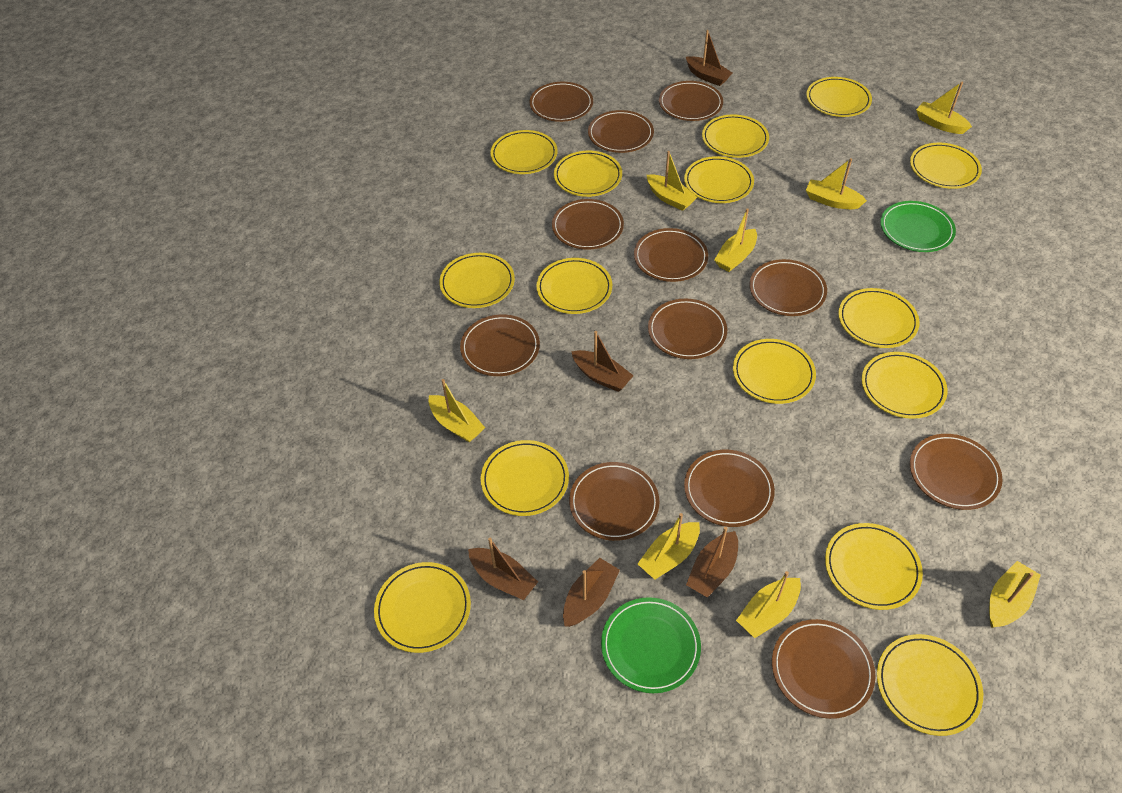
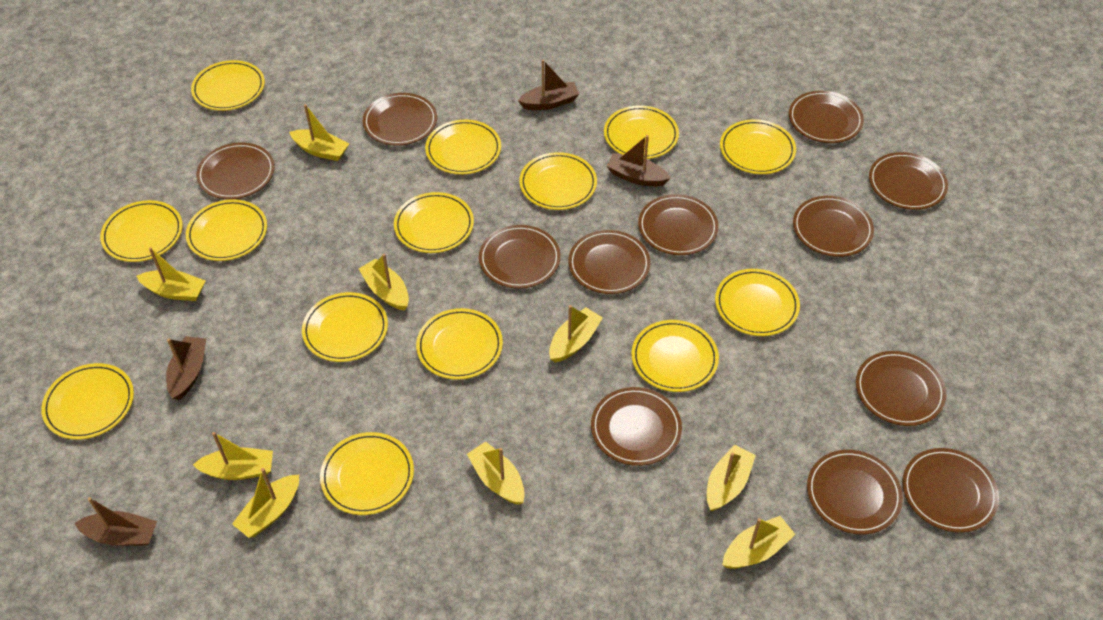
brown boat: [468,538,538,600] [563,558,620,627] [571,331,634,392] [686,30,732,86] [686,527,738,598] = 5 -> [75,497,157,546] [166,336,206,400] [518,59,579,110] [606,135,671,187] = 4
green plate: [601,597,701,693] [880,201,956,252] = 2 -> none = 0
yellow boat: [429,379,485,442] [638,513,700,579] [647,151,697,211] [714,208,757,272] [736,571,801,638] [806,158,867,209] [916,82,972,134] [989,561,1041,628] = 8 -> [137,247,205,301] [193,432,273,480] [232,468,299,538] [289,104,350,161] [359,254,409,311] [467,442,525,505] [549,305,603,363] [707,445,756,511] [722,516,796,569] = 9
yellow plate: [374,562,471,653] [439,253,515,308] [481,440,569,516] [491,130,558,174] [537,258,612,314] [554,151,622,197] [684,156,754,203] [702,114,769,158] [733,339,816,404] [806,77,872,117] [825,523,923,610] [838,288,919,348] [862,352,948,419] [877,634,983,736] [910,143,982,189] = 15 -> [41,363,134,440] [100,200,183,262] [186,199,267,261] [191,60,265,111] [302,292,388,362] [320,432,414,515] [394,192,474,253] [416,308,503,380] [425,120,501,175] [519,152,597,210] [604,105,679,159] [631,320,719,392] [715,269,800,336] [720,119,796,174] = 14

